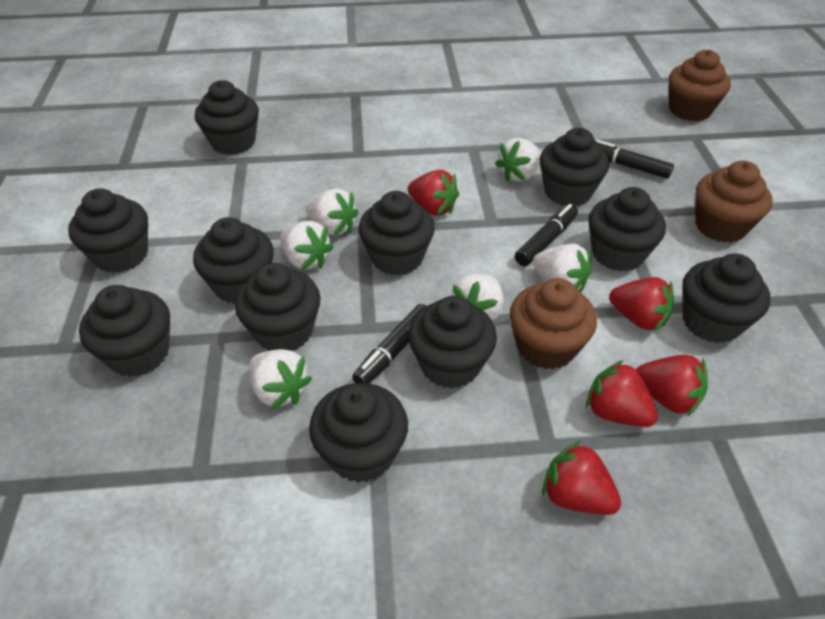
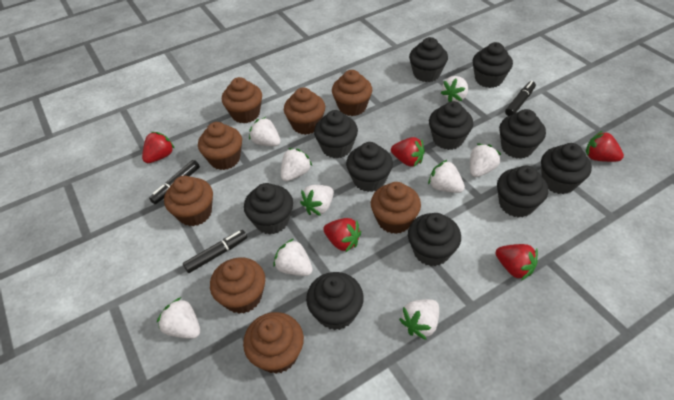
brown cupcake: [510,278,597,369] [669,50,731,121] [695,161,773,243] = 3 -> [164,176,213,226] [198,122,242,170] [210,257,265,314] [222,77,262,124] [243,312,304,374] [284,88,325,135] [332,70,372,116] [371,182,421,234] = 8
white strawberry: [249,349,312,410] [280,221,334,270] [306,189,359,236] [452,274,503,322] [495,138,541,182] [533,244,592,292] = 6 -> [157,297,200,339] [249,117,281,146] [273,239,313,276] [281,148,312,181] [300,185,334,216] [399,299,439,340] [428,160,465,193] [441,76,468,102] [470,143,501,177] = 9

